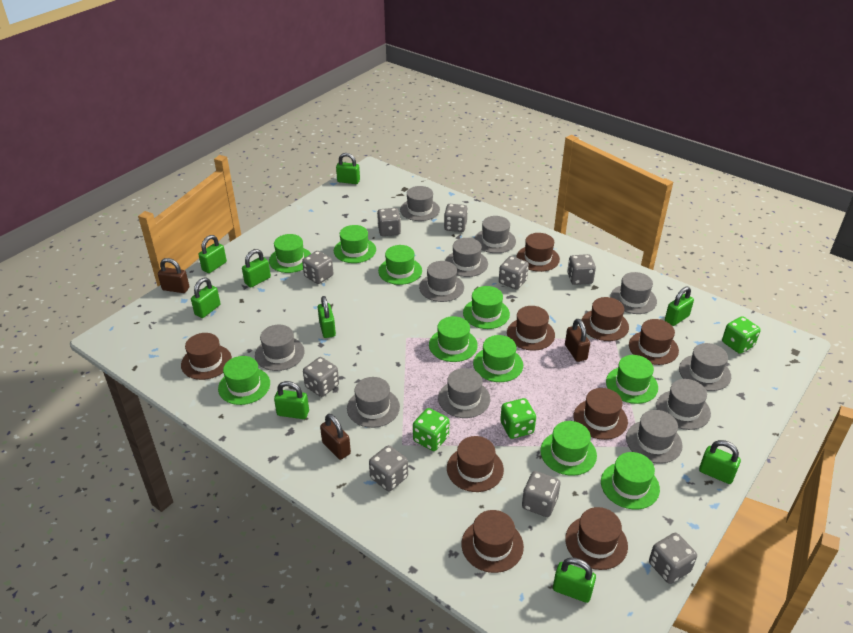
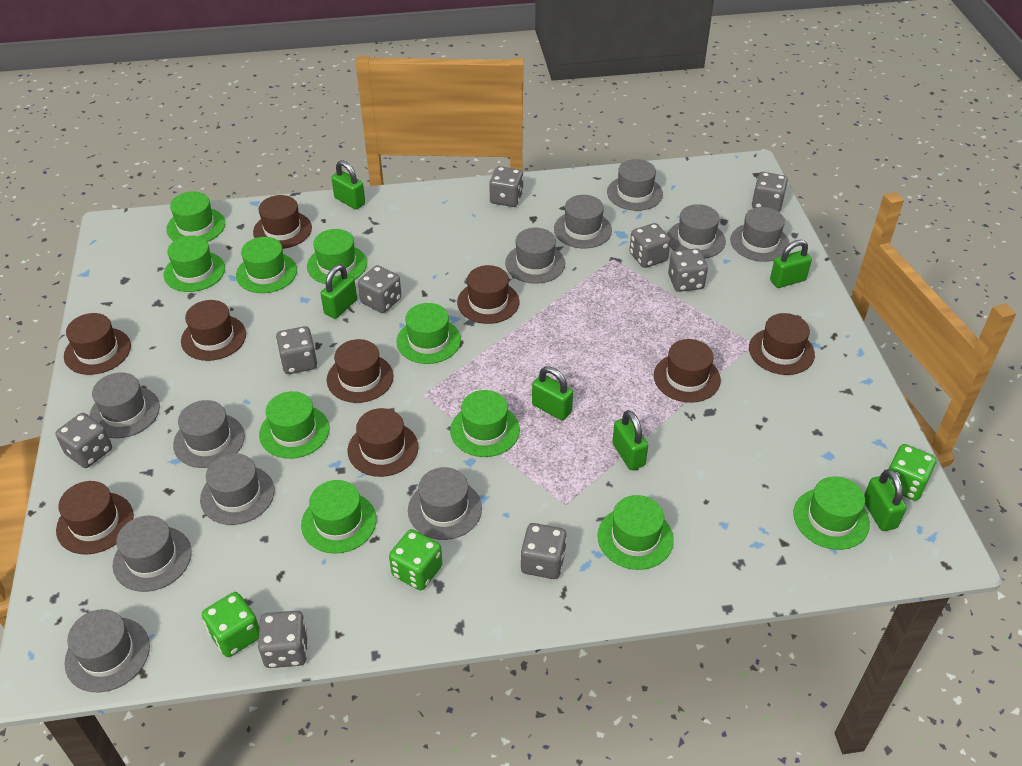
brown padlock: [158,258,189,293] [320,414,351,460] [565,319,590,362] = 3 -> none = 0
green padlock: [191,278,220,318] [198,235,227,273] [242,249,271,287] [274,381,309,419] [318,296,336,338] [336,153,360,184] [553,558,596,603] [665,287,694,326] [699,440,741,484] = 9 -> [321,264,357,319] [331,160,365,210] [532,366,573,421] [612,410,648,470] [770,240,812,288] [864,469,907,531] = 6

